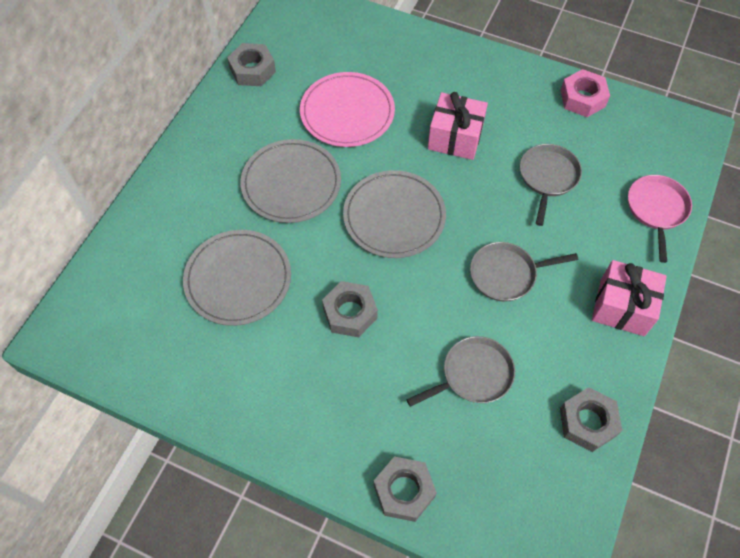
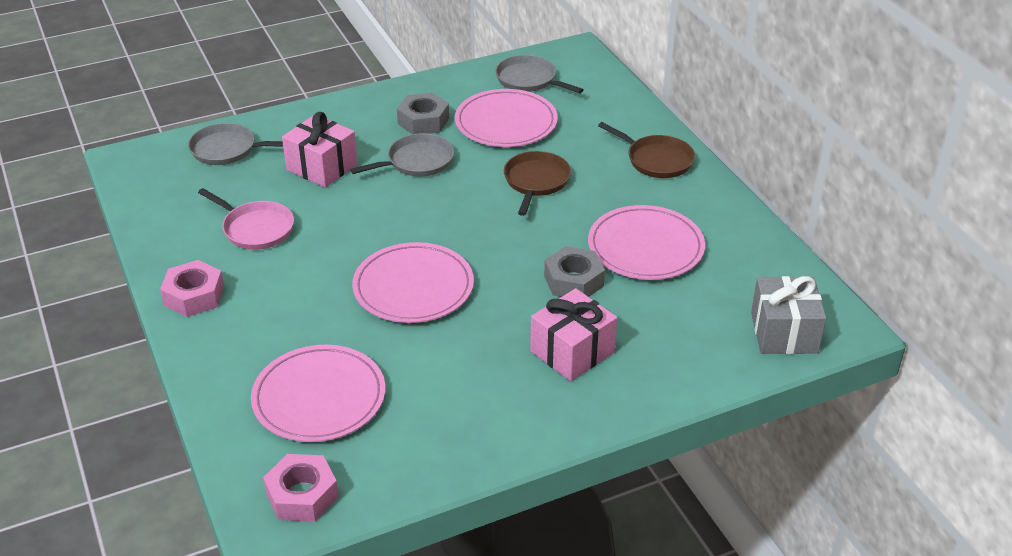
brown pan: none = 0 -> [504,151,571,216] [598,122,695,178] = 2
grey gift: none = 0 -> [751,276,827,354] = 1
grey nut: [227,43,276,86] [322,281,378,337] [374,457,437,522] [560,387,622,452] = 4 -> [397,93,449,134] [544,246,605,297] = 2
grey plate: [183,230,291,326] [240,139,341,223] [343,170,446,258] = 3 -> none = 0
pink nut: [560,69,610,117] = 1 -> [160,260,224,317] [263,454,339,522] = 2
pink plate: [300,72,395,147] = 1 -> [251,344,385,442] [352,242,474,323] [455,89,558,147] [588,205,705,280] = 4

